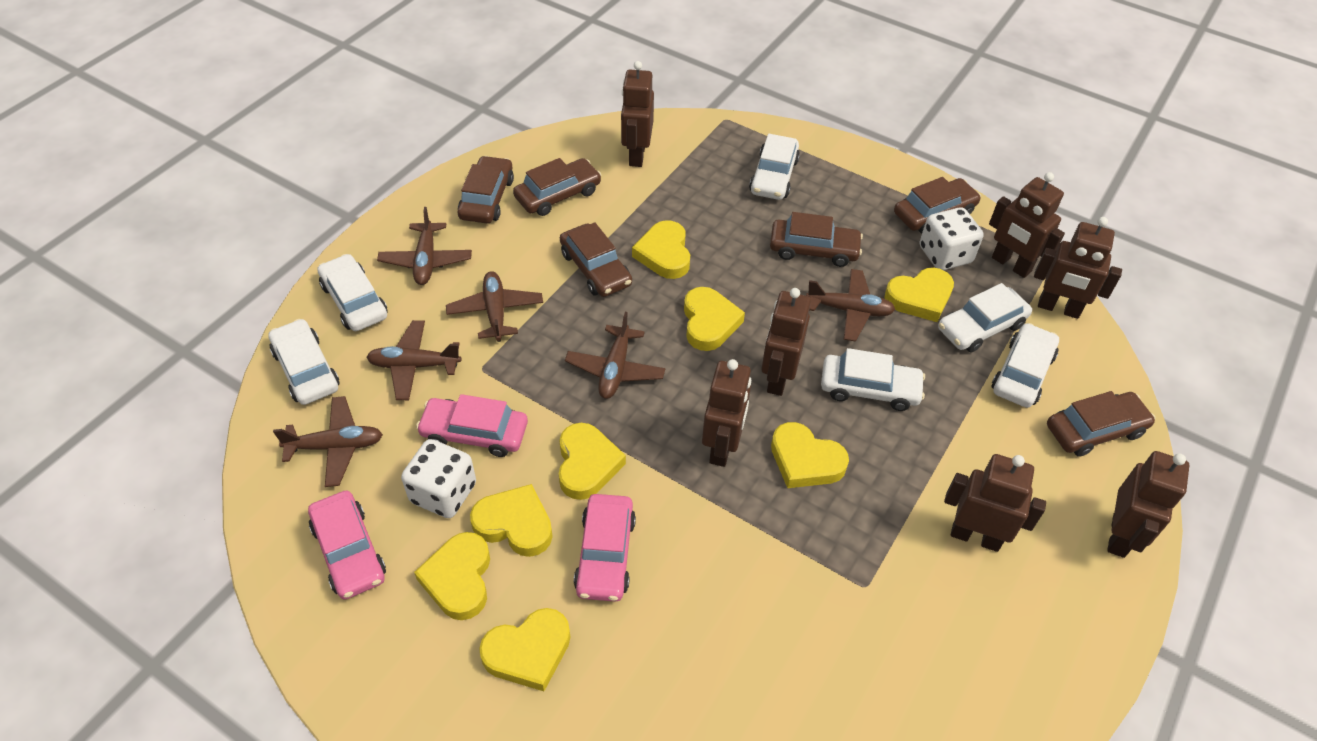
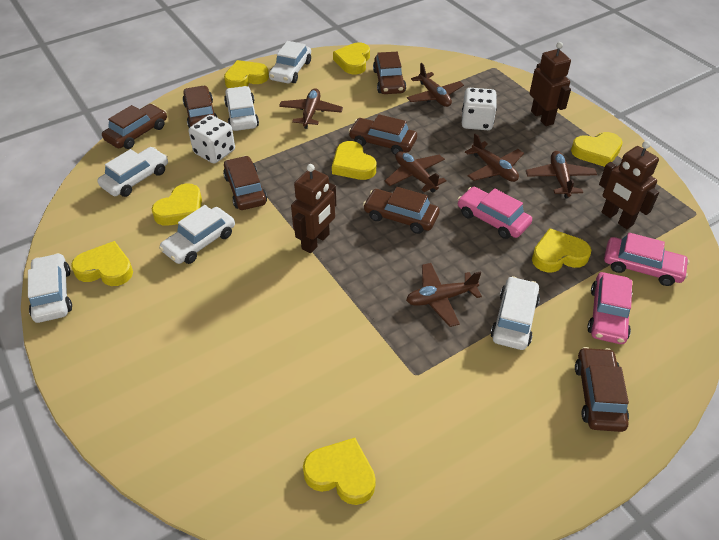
brown car: [458,156,514,223] [513,158,601,216] [560,222,632,297] [770,212,863,267] [894,177,981,233] [1047,391,1155,457] = 6 -> [102,104,167,149] [182,85,218,128] [223,156,267,210] [348,114,417,155] [363,187,440,234] [373,52,406,94] [575,347,629,432] = 7
brown robot: [621,61,654,167] [702,359,751,467] [761,288,811,396] [944,454,1046,552] [989,172,1065,278] [1034,217,1122,319] [1107,451,1189,558] = 7 -> [291,164,336,253] [530,42,571,126] [599,141,659,229] = 3

